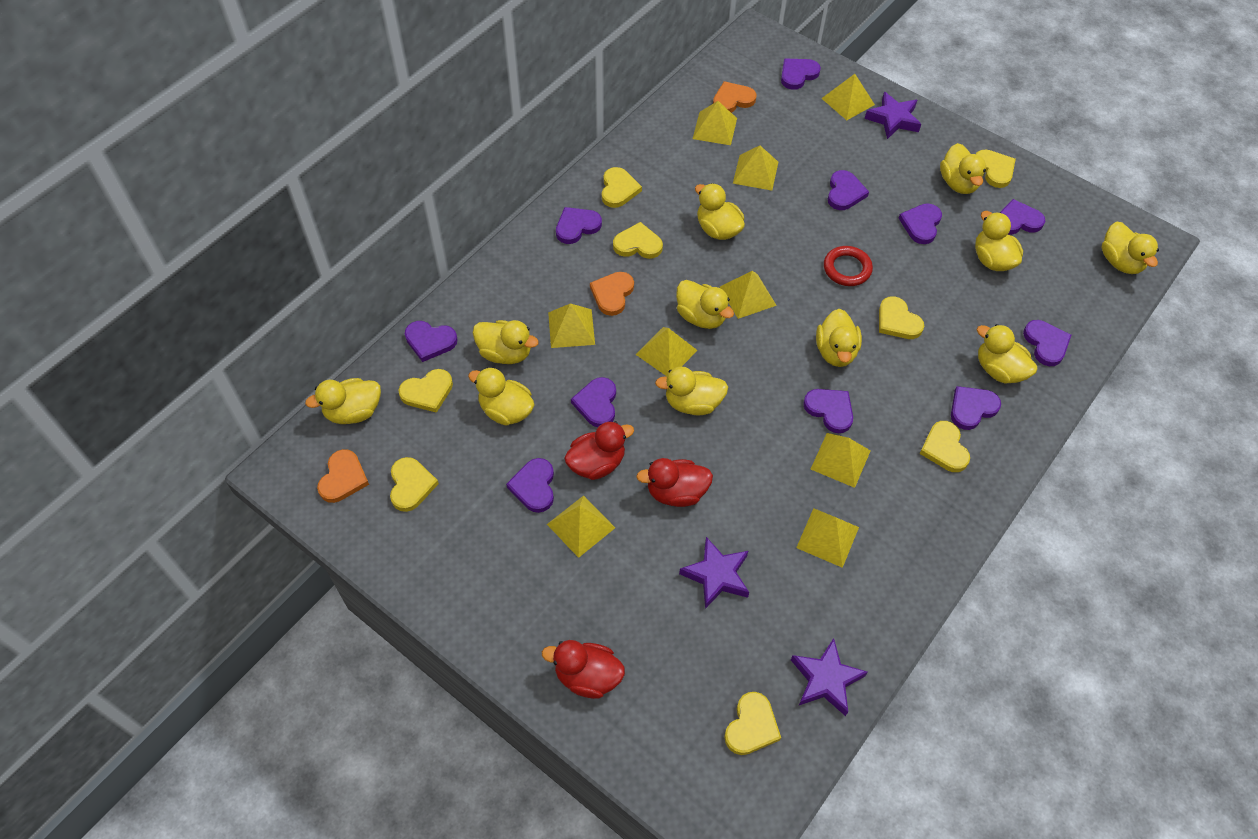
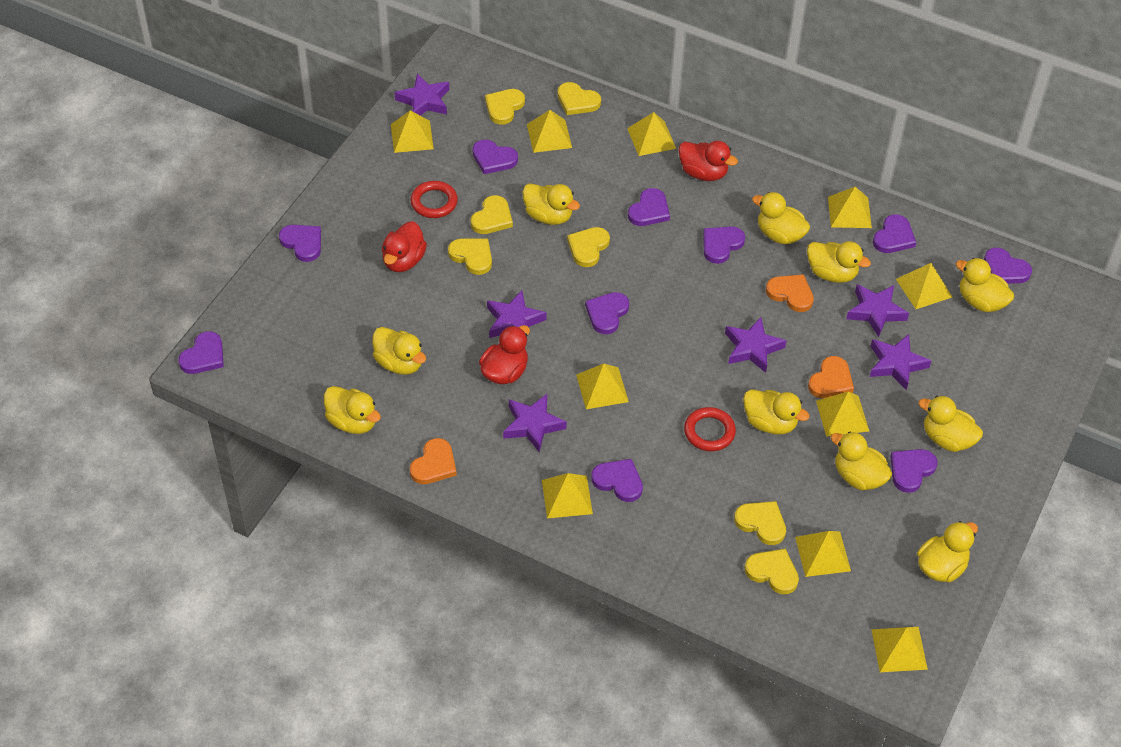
purple heart: [405,321,458,362] [506,458,554,513] [556,207,602,244] [571,377,616,427] [781,59,821,90] [803,389,853,433] [828,170,869,210] [898,204,942,244] [951,386,1001,430] [1000,199,1045,235] [1023,320,1071,366] = 11 -> [178,331,224,374] [279,225,321,262] [473,139,518,174] [585,292,629,334] [591,459,643,502] [628,188,670,226] [703,226,745,264] [873,214,916,253] [890,449,937,493] [984,248,1032,284] = 10
purple star: [679,537,749,609] [791,638,868,716] [865,92,921,139] = 3 -> [395,74,449,116] [487,290,547,338] [503,394,567,453] [725,317,787,373] [846,284,909,337] [870,334,931,390] = 6
red ring: [824,246,873,286] = 1 -> [410,181,458,218] [684,407,736,451] = 2
yellow duck: [305,378,381,424] [468,367,534,426] [473,320,539,364] [655,366,728,415] [676,280,734,329] [695,183,745,240] [816,309,862,367] [940,143,986,194] [975,211,1023,271] [977,324,1037,384] [1101,222,1159,274] = 11 -> [324,386,381,434] [372,327,426,375] [522,183,580,225] [743,389,810,435] [752,192,810,244] [807,241,871,283] [831,431,892,490] [917,521,978,582] [918,396,983,452] [956,258,1014,312] = 10
yellow heart: [390,457,439,512] [398,369,453,413] [602,167,642,208] [613,222,663,259] [724,692,781,755] [879,296,924,339] [920,421,970,472] [976,150,1016,188] = 8 -> [448,239,492,275] [471,195,513,234] [485,89,525,125] [558,82,601,115] [567,227,610,267] [734,501,786,545] [744,549,799,594] = 7
yellow pyramid: [547,495,615,558] [548,303,595,348] [635,327,698,376] [693,101,737,145] [720,271,777,319] [733,146,778,191] [796,508,859,568] [811,433,870,488] [821,74,875,120] = 9 -> [391,110,434,153] [527,110,572,153] [542,473,593,518] [576,364,629,409] [627,112,676,156] [795,531,851,577] [816,391,869,437] [828,187,872,228] [871,627,928,672] [896,263,952,309] = 10

